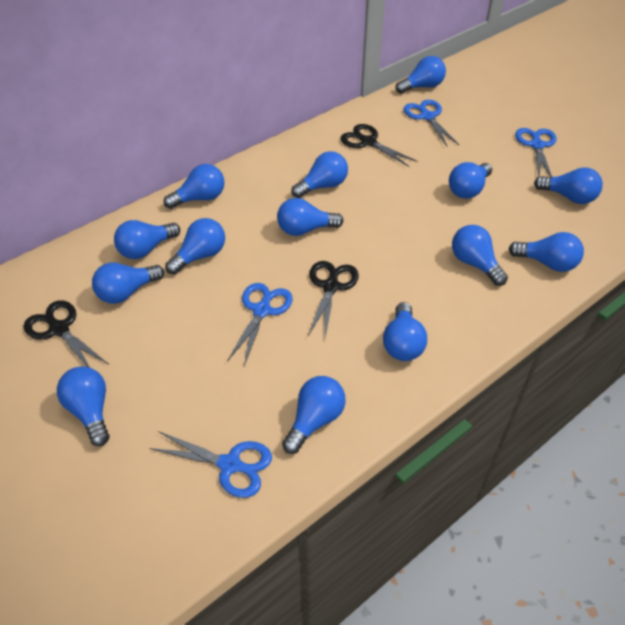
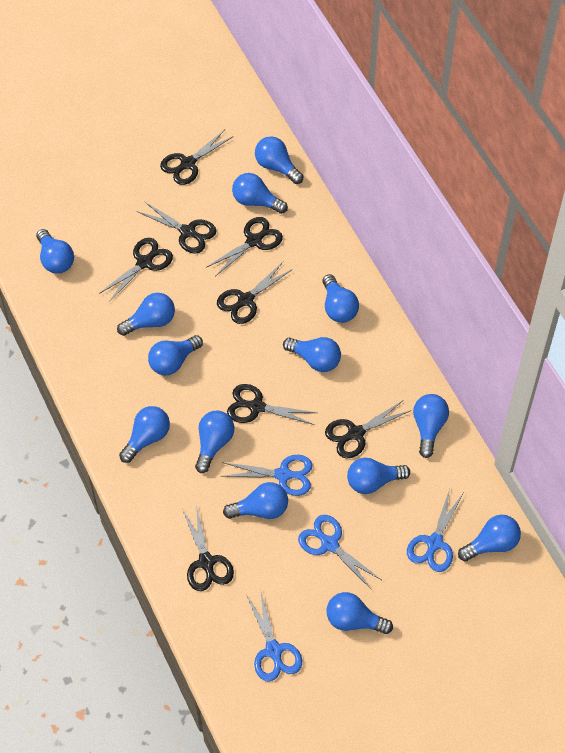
black scissors: [23,300,108,368] [308,261,359,337] [340,124,418,167] = 3 -> [99,238,173,302] [137,201,217,254] [160,130,234,185] [182,505,234,591] [207,217,283,276] [217,262,293,324] [227,384,317,425] [325,400,412,459] = 8

